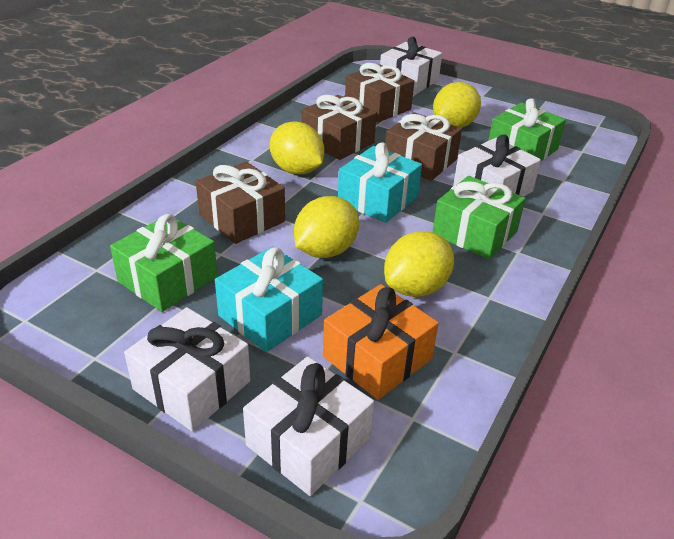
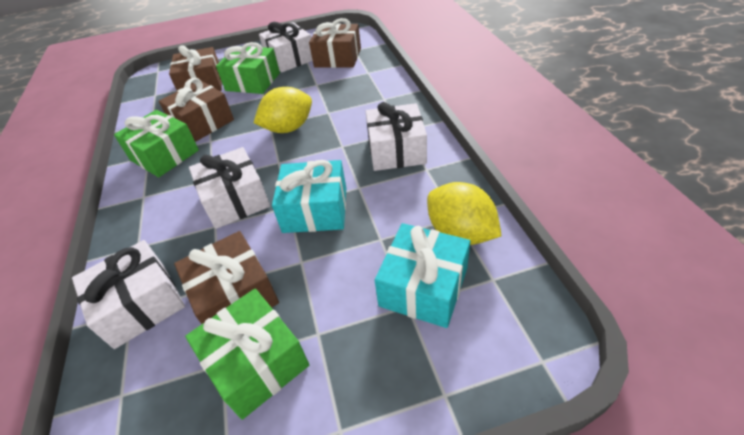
orange gift: [323,284,439,400] = 1 -> none = 0
yellow lemon: [270,121,325,175] [294,196,359,258] [384,231,454,297] [433,82,481,128] = 4 -> [254,87,312,133] [427,182,502,245] = 2

